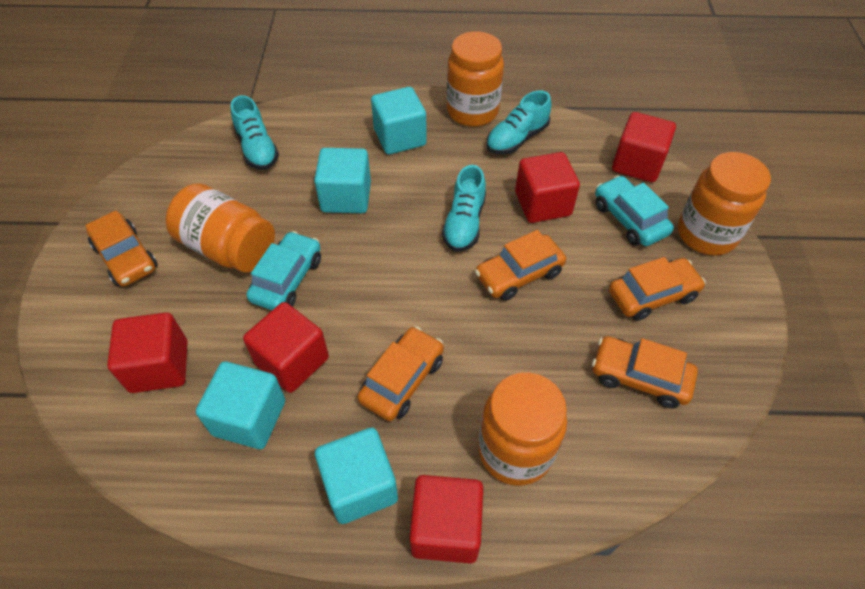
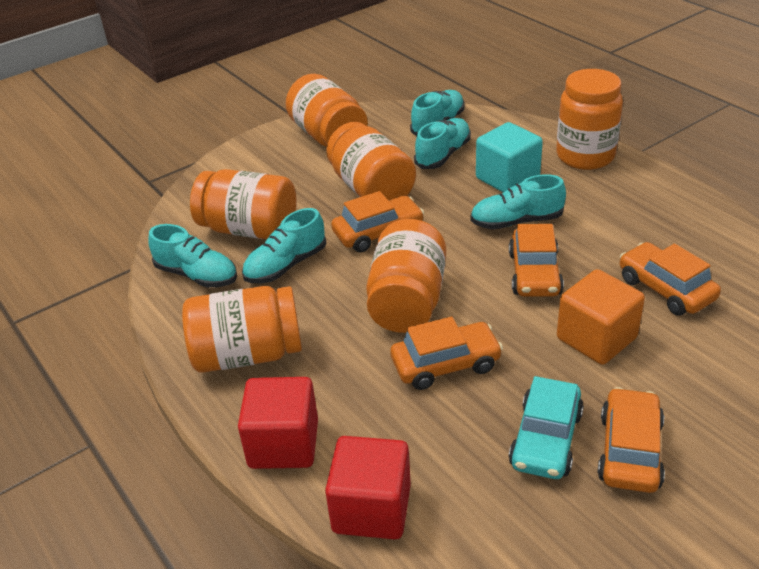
orange cube: none = 0 -> [557,269,645,365] = 1
orange jar: [166,183,275,273] [447,31,504,127] [478,372,567,486] [678,152,771,256] = 4 -> [182,286,302,373] [190,169,297,239] [286,74,368,147] [326,122,416,200] [366,219,446,333] [556,69,623,170] = 6
red cube: [107,312,187,393] [243,302,329,393] [409,475,483,563] [515,152,580,223] [612,112,676,182] = 5 -> [238,377,318,469] [325,436,411,540] = 2
turquoise car: [246,231,321,310] [595,175,674,246] = 2 -> [509,376,584,479] = 1
turquoise cube: [196,361,285,449] [314,148,371,213] [315,428,398,524] [371,87,427,155] = 4 -> [476,122,543,192] = 1
turquoise shoe: [231,95,279,170] [442,165,486,252] [486,90,552,155] = 3 -> [148,224,237,288] [242,208,326,284] [410,90,464,136] [414,118,471,169] [470,174,566,230] = 5

